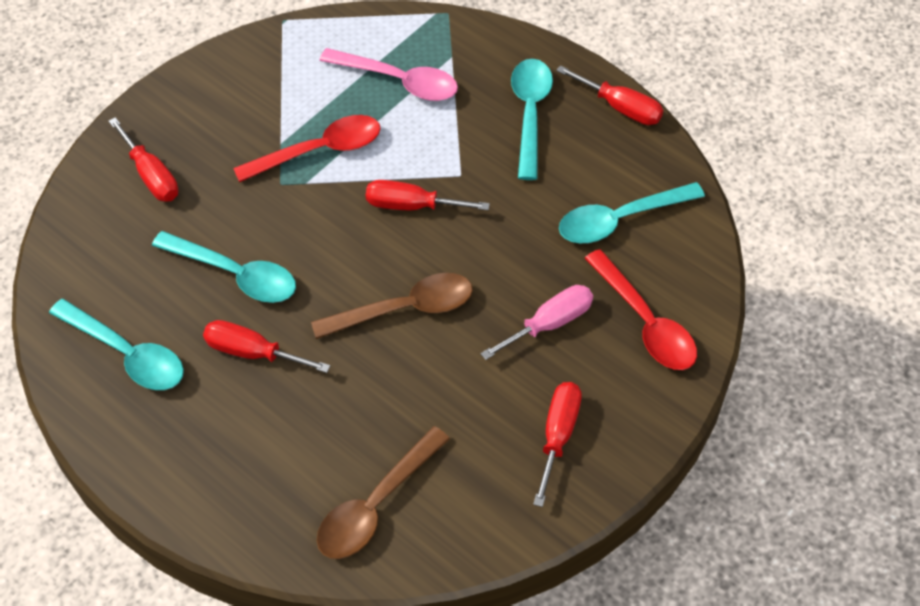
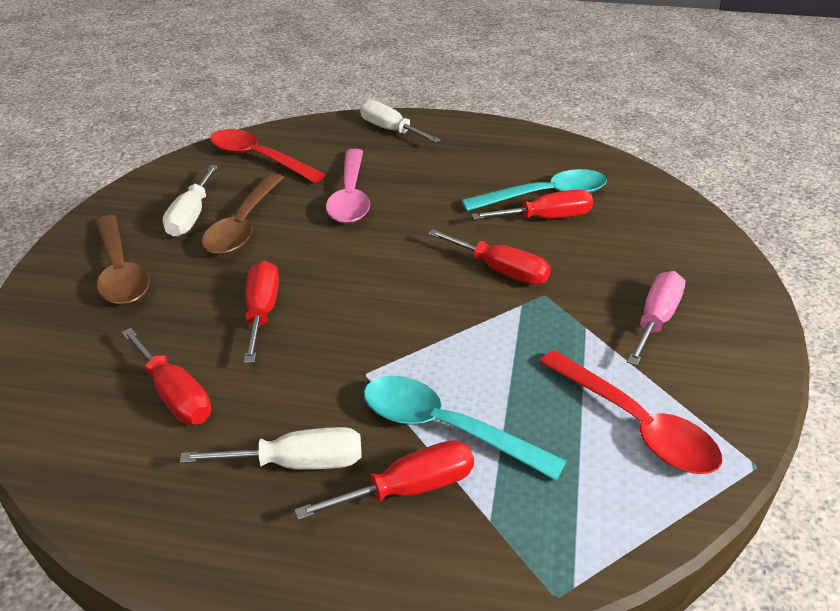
turquoise spoon: [49,299,184,390] [152,231,296,303] [511,59,553,180] [559,182,705,243] = 4 -> [364,376,567,481] [461,169,607,211] = 2
white screwdriver: none = 0 -> [162,165,218,237] [180,427,362,470] [360,99,441,143] = 3

